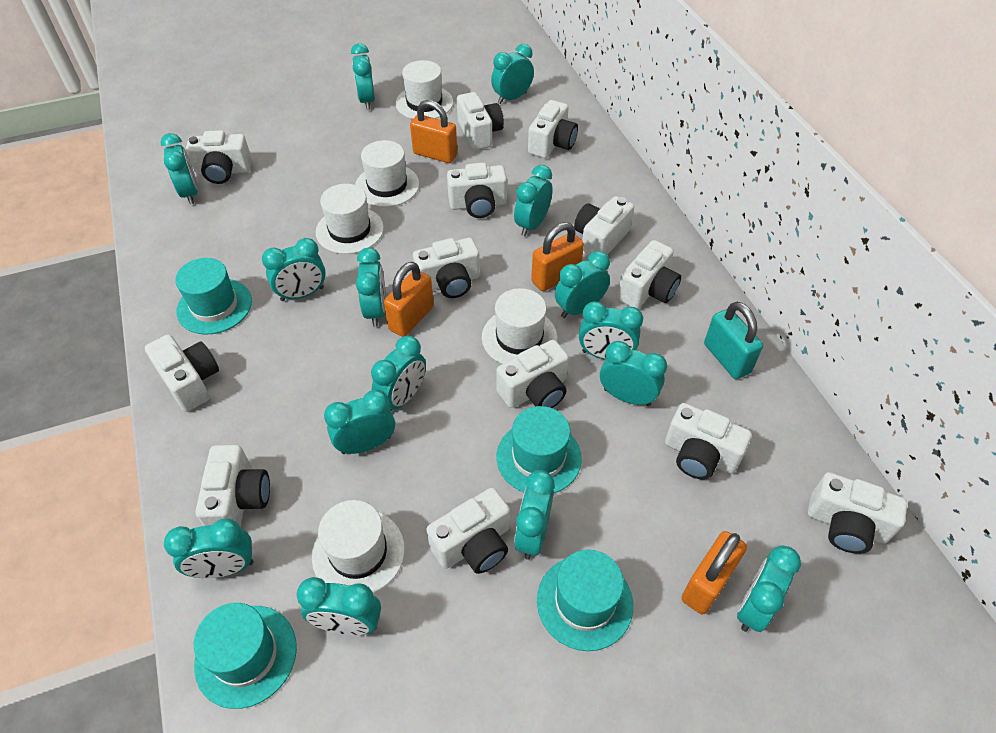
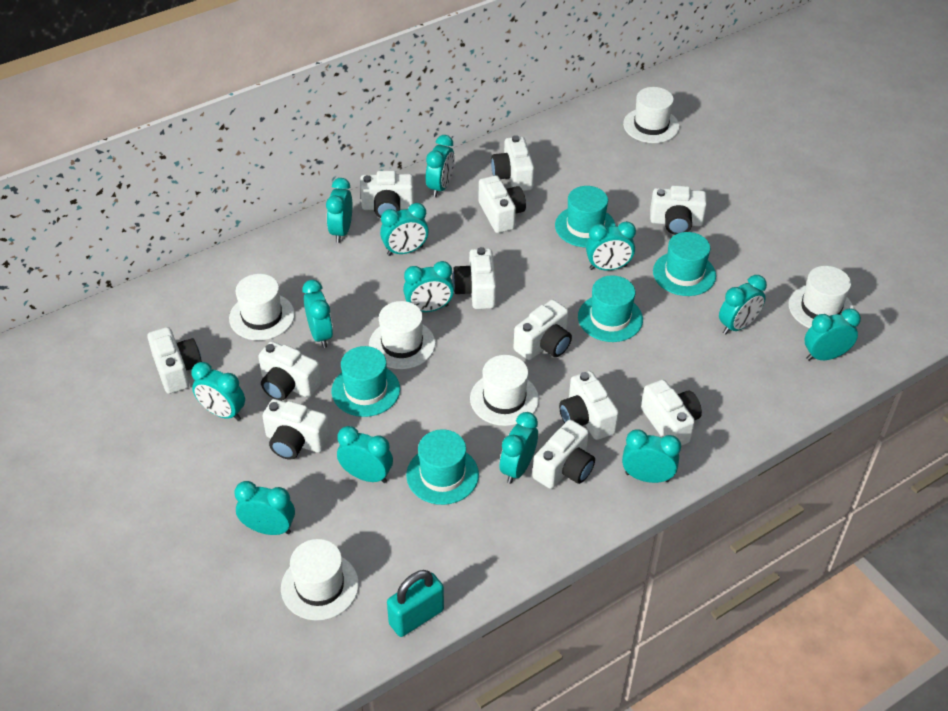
orange padlock: [384,262,434,337] [410,100,457,163] [531,222,584,291] [681,531,747,615] = 4 -> none = 0
turquoise clock: [161,133,198,204] [164,518,253,578] [262,238,326,301] [296,577,381,635] [324,389,395,454] [351,43,375,110] [356,248,386,327] [371,336,426,411] [491,44,534,104] [514,165,553,236] [514,470,555,560] [555,251,610,318] [579,301,643,359] [600,341,667,406] [737,546,801,632] = 15 -> [191,362,245,421] [234,481,295,535] [302,280,333,348] [326,178,352,243] [337,426,393,483] [380,203,429,256] [403,261,454,312] [426,135,455,197] [500,412,538,484] [586,221,636,271] [622,429,681,483] [719,275,767,335] [805,308,861,361] = 13
turquoise hat: [175,258,252,335] [194,603,297,709] [497,406,582,493] [537,550,633,651] = 4 -> [332,346,400,417] [406,429,479,505] [555,186,616,247] [578,275,643,342] [653,232,716,296] = 5
white camera: [145,334,219,412] [186,130,252,184] [196,445,270,527] [413,238,480,298] [426,488,510,574] [447,163,507,218] [457,92,504,150] [497,340,569,408] [528,100,578,158] [574,196,634,256] [617,240,681,309] [665,403,752,480] [808,472,908,554] = 13 -> [147,327,202,394] [258,341,322,401] [262,399,330,460] [360,171,414,218] [452,247,496,309] [479,175,526,233] [491,135,534,191] [513,300,572,360] [532,420,595,489] [559,371,619,440] [641,380,702,446] [650,185,707,235] = 12
white hat: [312,500,405,593] [316,184,384,254] [355,140,419,207] [396,60,453,119] [482,288,558,364] = 5 -> [229,274,295,340] [281,539,359,621] [369,301,435,369] [470,355,539,426] [623,87,680,143] [789,266,854,328] = 6

